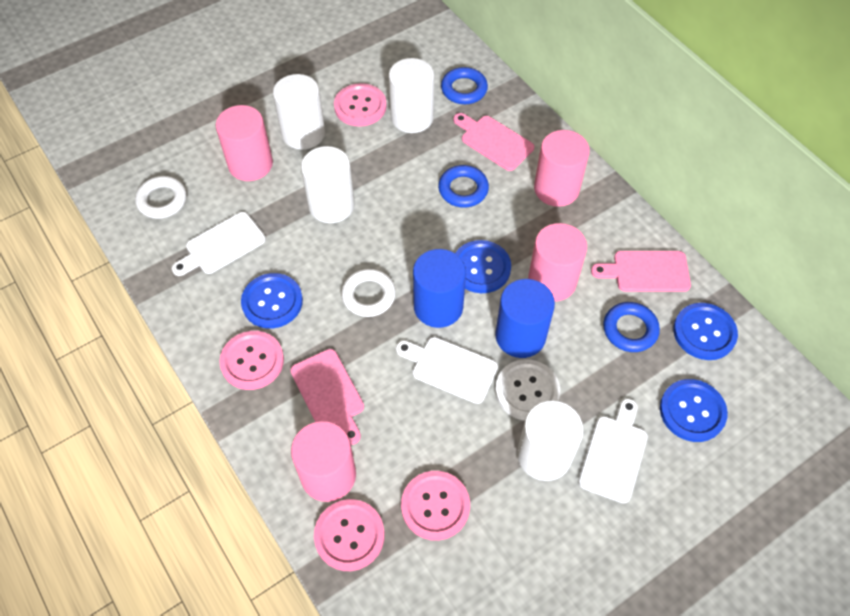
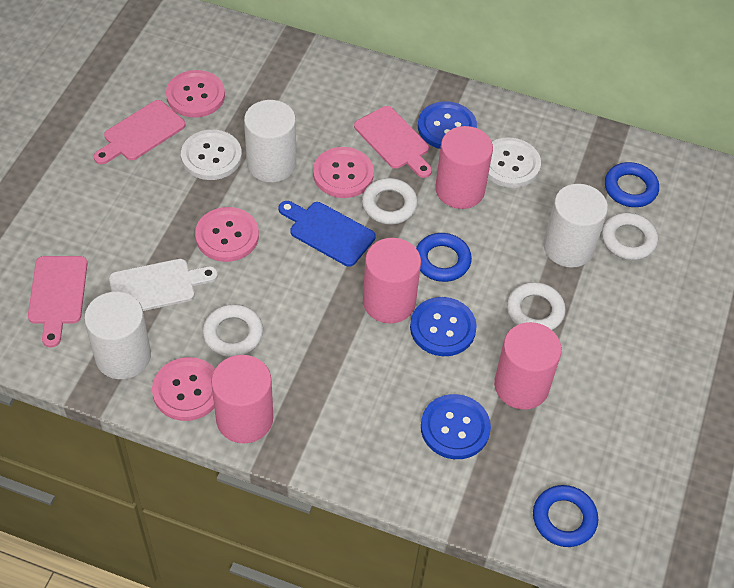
blue button: [241,273,303,329] [455,240,511,293] [660,379,728,442] [673,303,738,360] = 4 -> [410,297,477,356] [418,101,477,149] [421,394,491,459] = 3
blue cutting board: none = 0 -> [279,201,375,267] = 1
blue cylinder: [413,249,466,328] [495,279,555,358] = 2 -> none = 0
white button: [495,359,560,421] = 1 -> [181,130,242,180] [488,137,541,188] = 2
white cutting board: [172,212,266,276] [396,337,498,404] [578,398,648,504] = 3 -> [109,259,218,311] = 1
white cylinder: [273,74,325,150] [301,146,355,223] [389,58,434,133] [517,401,584,481] = 4 -> [84,292,151,379] [244,100,296,182] [544,184,608,268] = 3
white ring: [135,176,187,219] [341,268,396,317] = 2 -> [203,304,263,357] [362,178,418,224] [507,282,566,330] [602,213,658,260] = 4

